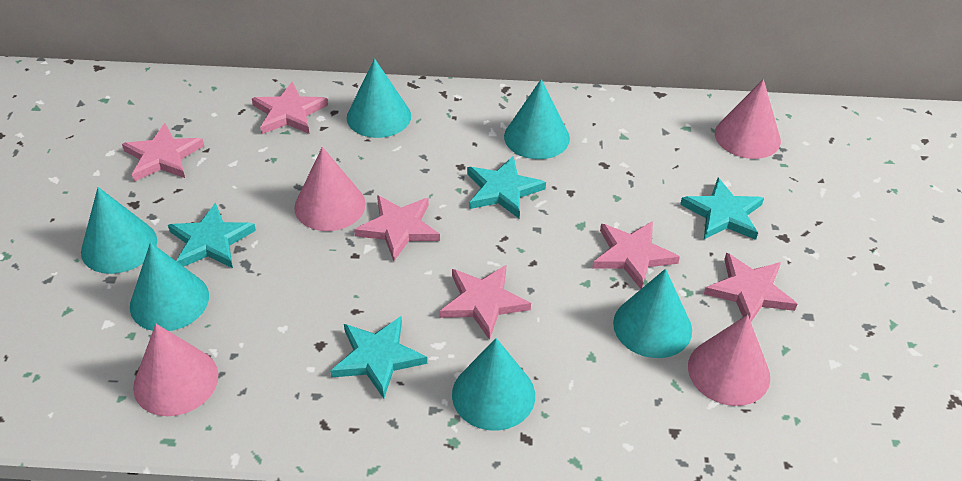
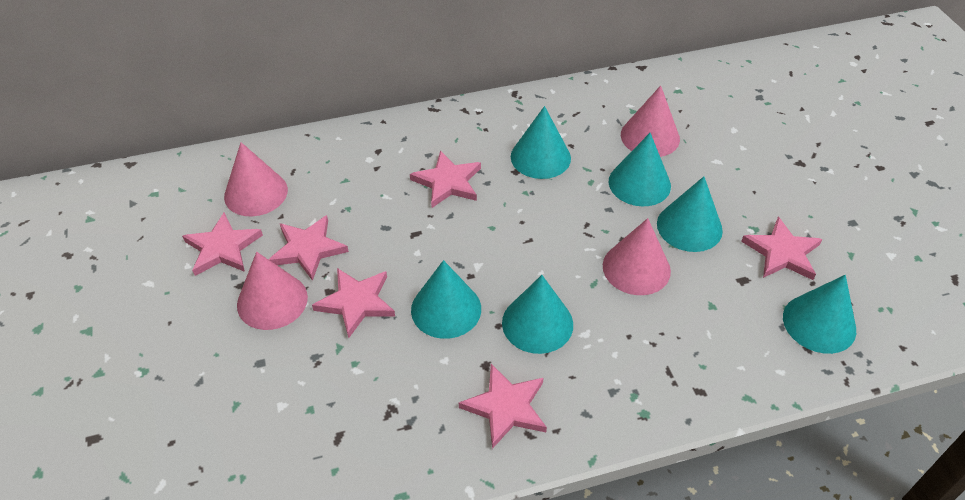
turquoise star: [168,203,256,268] [331,316,427,399] [467,156,546,218] [680,178,764,240] = 4 -> none = 0

